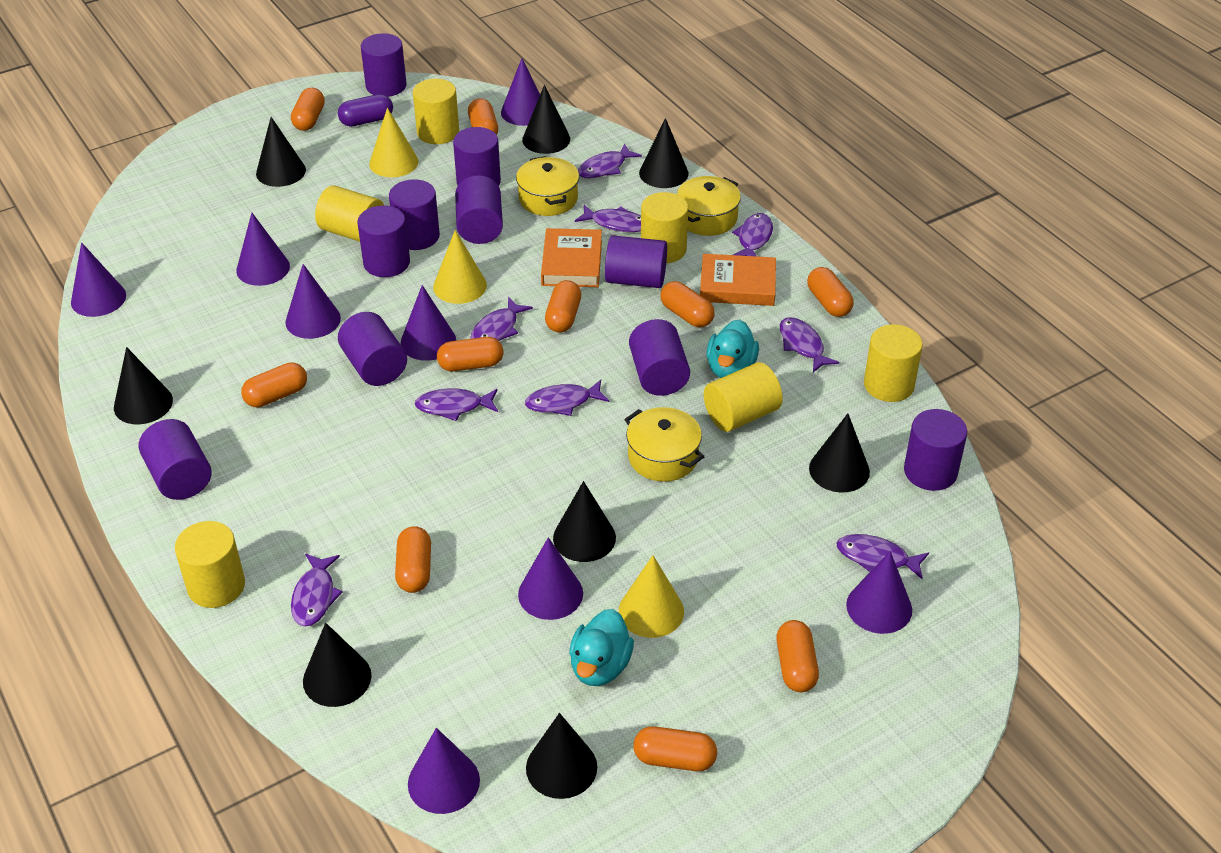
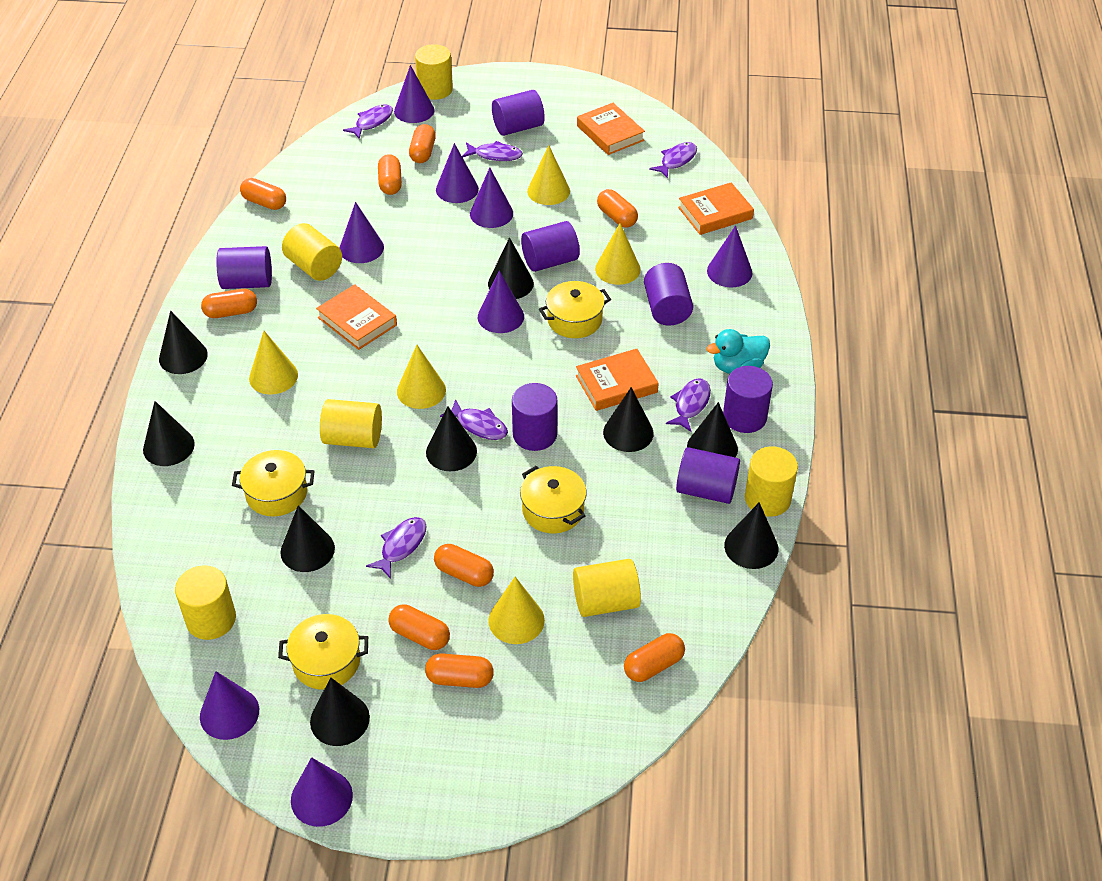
black cone: [114,347,173,424] [256,117,306,187] [303,623,372,707] [522,85,570,154] [526,713,597,799] [553,481,616,562] [639,118,688,188] [809,413,870,493] = 8 -> [143,401,195,466] [159,310,208,374] [280,505,335,572] [310,678,370,746] [426,406,477,471] [488,237,534,299] [603,387,654,452] [687,402,738,458] [724,502,778,569] = 9
orange book: [541,228,602,287] [700,254,776,306] = 2 -> [316,284,397,350] [576,349,659,411] [577,103,645,155] [678,182,754,235] = 4
orange capsule: [241,362,307,408] [291,88,325,131] [395,526,431,593] [437,337,503,371] [468,98,498,135] [545,280,581,332] [633,726,717,771] [660,281,715,327] [776,620,819,692] [807,267,854,317] = 10 -> [201,289,257,318] [240,178,286,210] [378,154,402,195] [388,604,450,650] [409,124,436,163] [425,653,494,688] [434,544,494,587] [597,189,638,227] [624,633,685,682] = 9
purple capsule: [338,94,393,126] = 1 -> none = 0
purple cylinder: [139,419,212,500] [338,312,407,386] [357,205,410,277] [361,33,407,97] [389,179,440,250] [453,127,501,186] [455,175,503,244] [605,235,667,288] [629,319,690,396] [904,409,967,491] = 10 -> [216,246,272,289] [492,90,545,136] [512,383,558,451] [521,221,580,272] [644,263,693,326] [676,447,740,504] [723,366,773,433] = 7
purple fish: [291,554,343,627] [415,389,498,421] [470,297,533,341] [525,380,609,416] [575,205,641,232] [578,143,642,179] [732,213,773,256] [780,317,839,372] [836,534,929,579] = 9 -> [343,104,393,139] [366,517,427,579] [440,399,508,440] [462,141,523,161] [649,142,697,179] [666,378,711,432] = 6
turquoise duck: [569,609,634,686] [706,319,759,378] = 2 -> [706,329,770,374] = 1
yellow cone: [369,108,418,177] [433,230,487,304] [619,555,684,638] = 3 -> [249,331,298,394] [397,345,446,409] [488,577,545,644] [527,145,570,205] [595,223,641,285] = 5
yellow pot: [516,156,579,216] [624,407,704,482] [677,176,741,236] = 3 -> [232,450,315,517] [278,614,368,690] [520,466,586,533] [539,281,611,338] = 4

